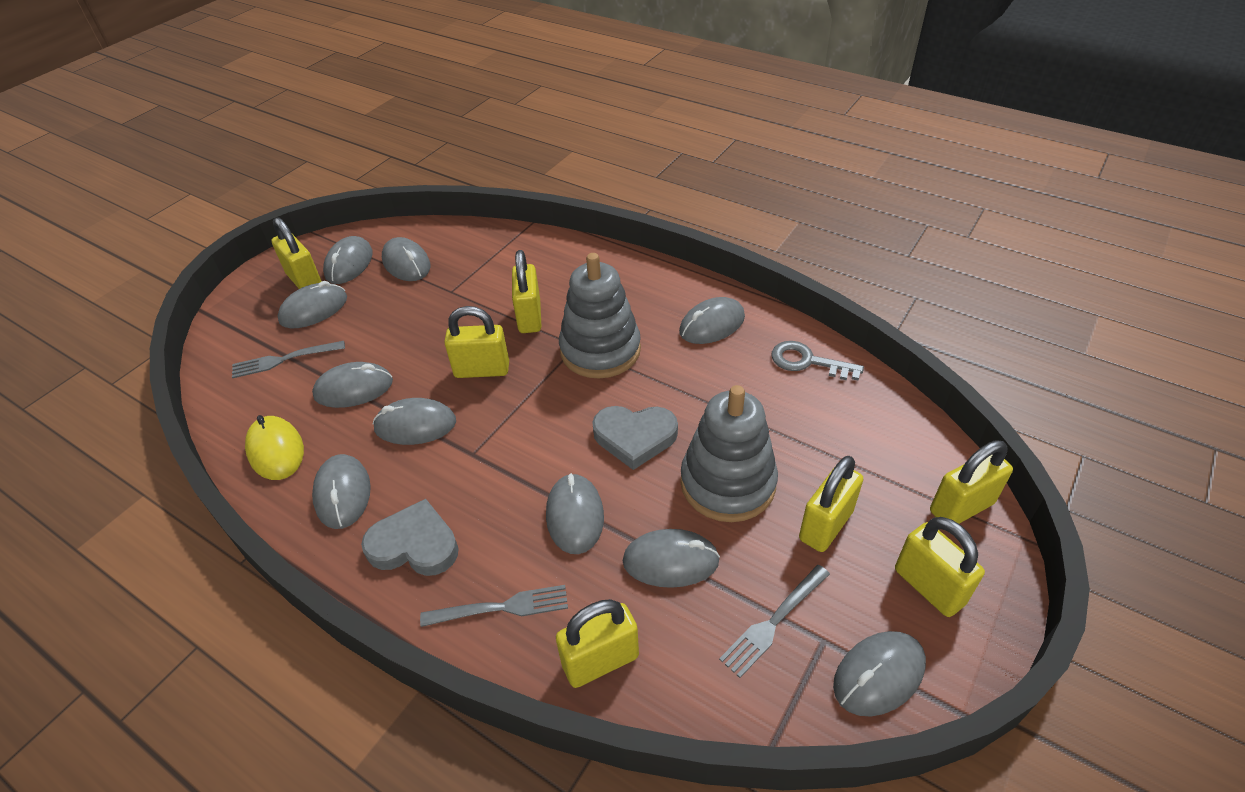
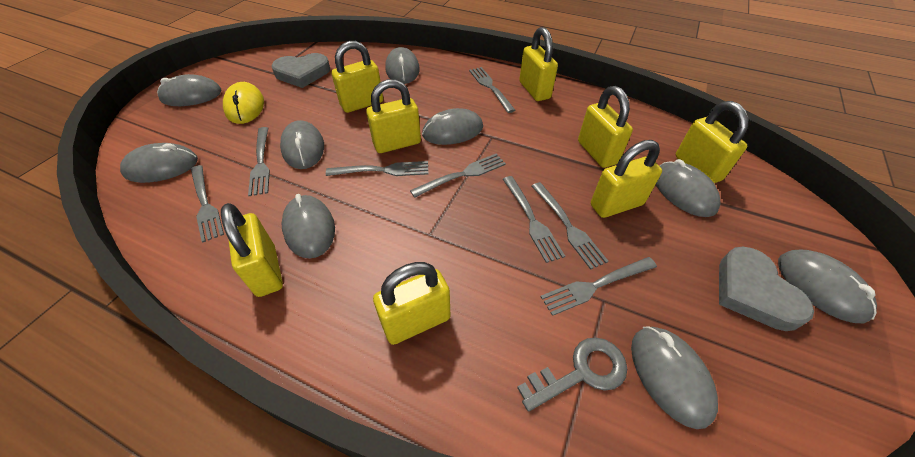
grey fork: [232,341,345,378] [420,585,568,627] [719,565,830,678] = 3 -> [191,165,224,243] [248,127,270,196] [326,161,428,176] [410,154,506,198] [469,67,515,113] [503,176,565,263] [532,182,609,270] [541,257,657,316] = 8
grey mouse: [278,281,347,328] [312,362,393,408] [312,454,371,529] [323,236,373,284] [373,398,456,445] [382,237,430,281] [546,473,604,554] [623,529,720,588] [679,297,745,344] [833,631,926,717] = 10 -> [120,143,198,183] [157,74,221,106] [280,120,324,169] [282,194,335,259] [385,47,420,84] [422,108,483,145] [631,326,718,429] [656,159,721,217] [778,250,877,323] = 9
grey stacking toy: [559,253,641,379] [680,385,778,522] = 2 -> none = 0
yellow padlock: [271,217,321,289] [444,306,509,378] [512,250,541,333] [556,599,639,688] [799,456,863,552] [895,517,985,617] [930,440,1013,524] = 7 -> [221,203,283,297] [332,41,383,113] [366,79,421,153] [373,262,450,345] [519,27,558,101] [578,86,633,168] [591,140,662,218] [676,101,748,183] = 8

